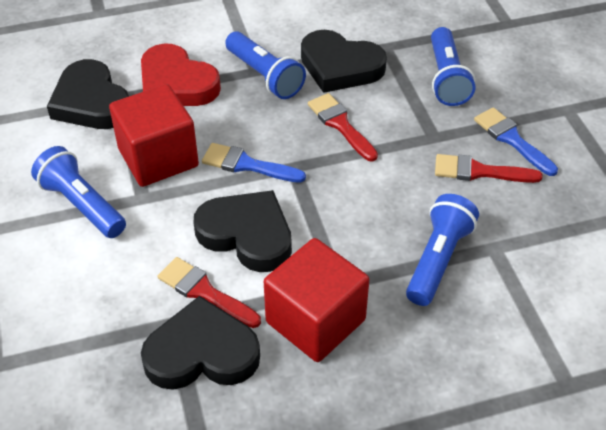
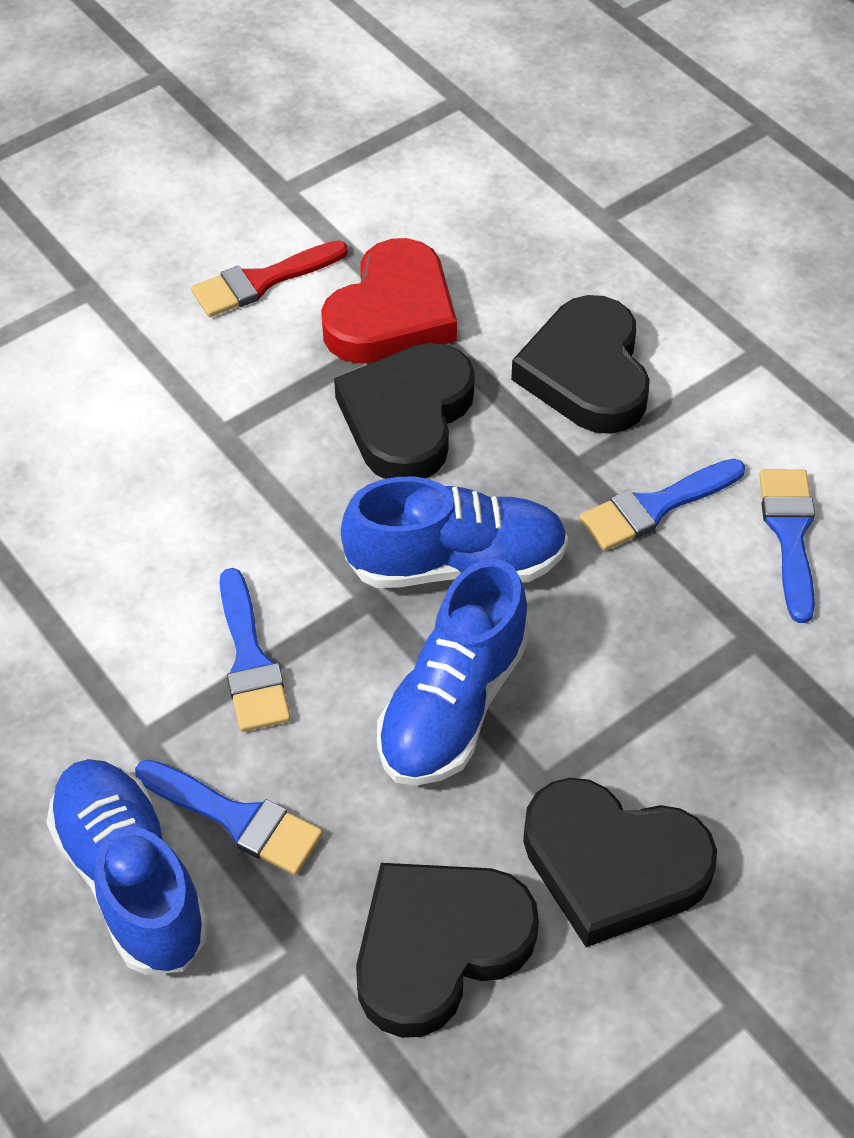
blue brush: [202,143,306,183] [474,107,558,176] = 2 -> [135,759,323,875] [220,568,291,732] [580,459,745,551] [759,469,815,623] = 4
blue flashlight: [31,146,126,238] [225,31,306,99] [406,194,479,306] [431,27,475,106] = 4 -> none = 0
blue shoe: none = 0 -> [46,759,209,975] [341,477,568,588] [377,559,530,786] = 3
red brush: [158,257,261,328] [308,93,378,162] [435,154,543,183] = 3 -> [191,240,348,317] = 1
red cube: [109,84,199,187] [264,238,369,362] = 2 -> none = 0

